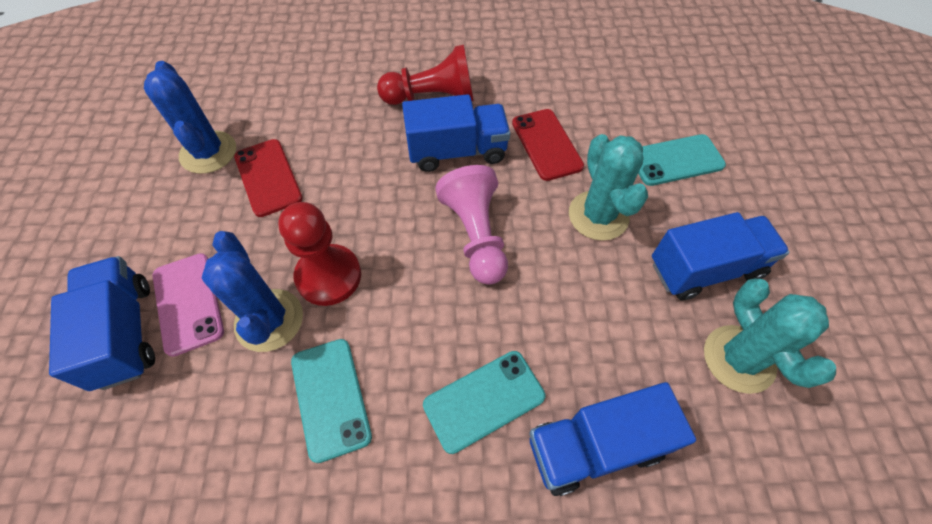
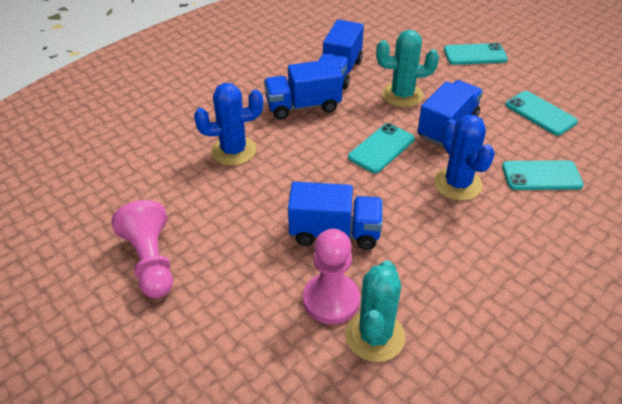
pink pawn: [435,165,508,285] = 1 -> [112,200,173,298] [303,229,360,324] = 2
pink phone: [152,253,224,357] = 1 -> none = 0
red pawn: [278,202,361,306] [377,45,474,105] = 2 -> none = 0
red phone: [234,139,303,217] [512,109,584,181] = 2 -> none = 0
turquoise phone: [291,339,372,463] [423,351,545,454] [638,134,726,186] = 3 -> [348,123,415,173] [444,43,508,65] [502,160,584,190] [505,91,578,136] = 4

